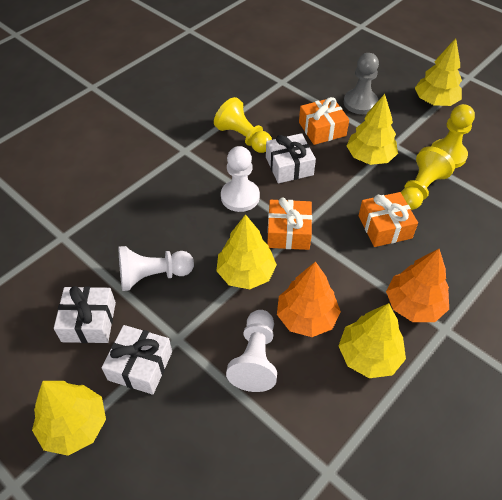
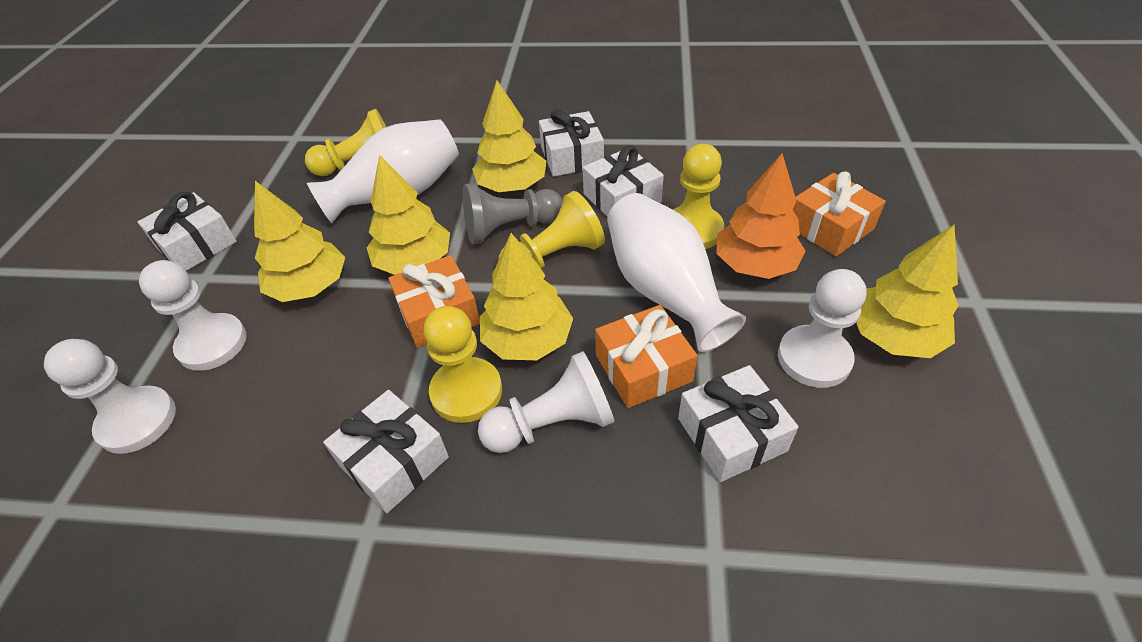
orange tree: [277,261,341,337] [386,249,449,322] = 2 -> [716,153,805,279] = 1
white gift: [54,286,116,343] [102,325,172,395] [266,133,316,183] = 3 -> [137,192,237,271] [323,390,449,513] [539,109,604,177] [583,145,664,216] [678,365,798,482] = 5
white pawn: [119,246,194,291] [221,146,260,212] [226,310,277,392] = 3 -> [44,339,176,454] [139,260,247,371] [478,351,614,453] [778,269,867,388] = 4
white vase: none = 0 -> [307,119,459,223] [607,193,746,352] = 2
yellow pawn: [214,97,272,153] [401,146,455,210] [431,104,475,168] = 3 -> [305,109,386,176] [424,306,502,423] [499,191,605,268] [673,144,724,249] = 4

